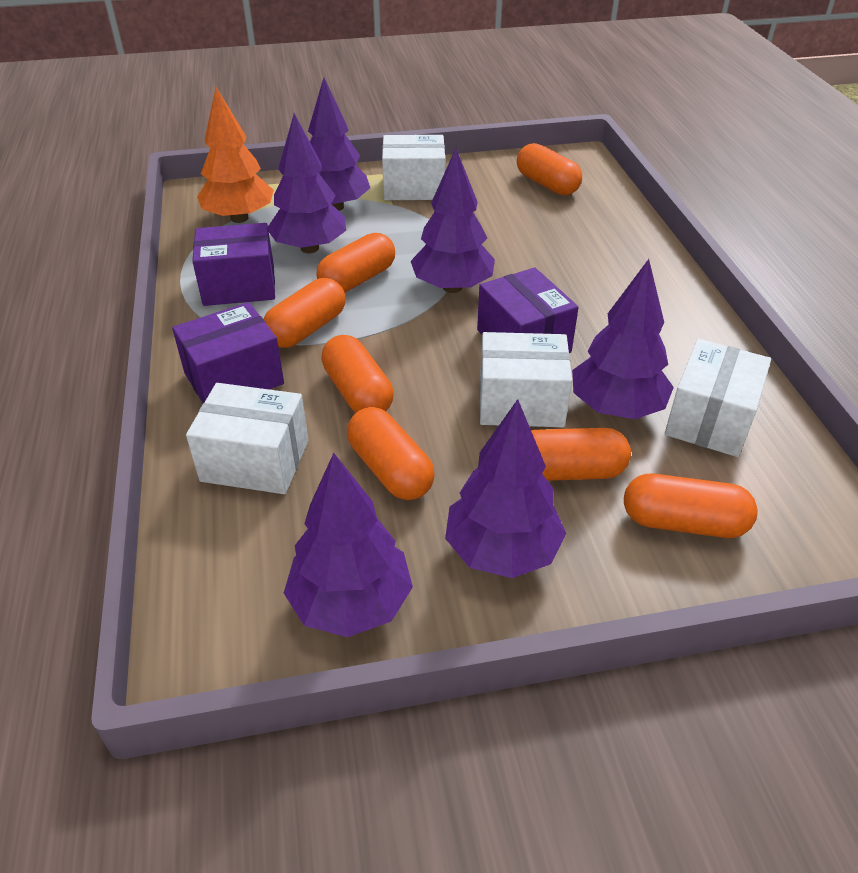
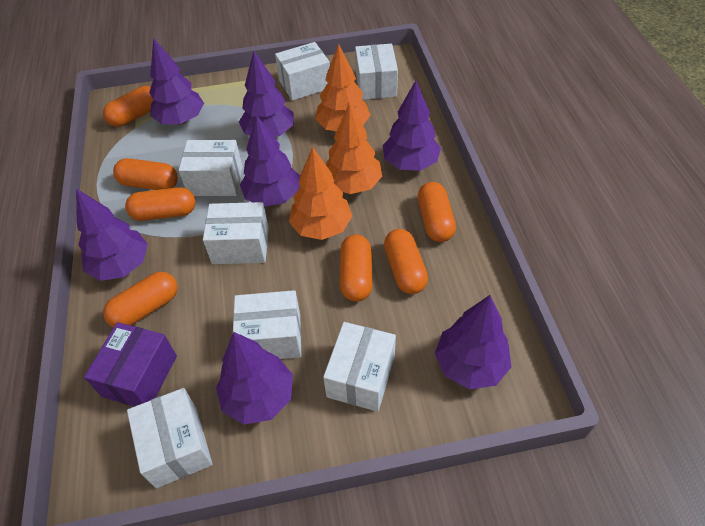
orange tree: [197,87,274,223] = 1 -> [289,147,352,240] [315,44,371,131] [326,102,382,194] = 3
purple box: [172,302,284,403] [192,223,275,306] [477,268,579,353] = 3 -> [84,322,177,407] = 1
purple tree: [268,113,346,253] [284,453,413,637] [308,78,370,211] [411,148,495,293] [445,399,566,578] [572,259,674,419] = 6 -> [76,188,148,281] [149,38,204,125] [216,332,293,425] [239,51,293,137] [240,115,300,206] [382,80,441,171] [435,295,511,389] = 7
white box: [186,383,308,494] [382,135,445,200] [479,332,572,427] [665,339,771,457] = 4 -> [127,388,212,488] [179,140,242,196] [203,202,269,264] [233,290,301,359] [275,42,330,101] [323,322,396,412] [355,44,398,100] = 7

